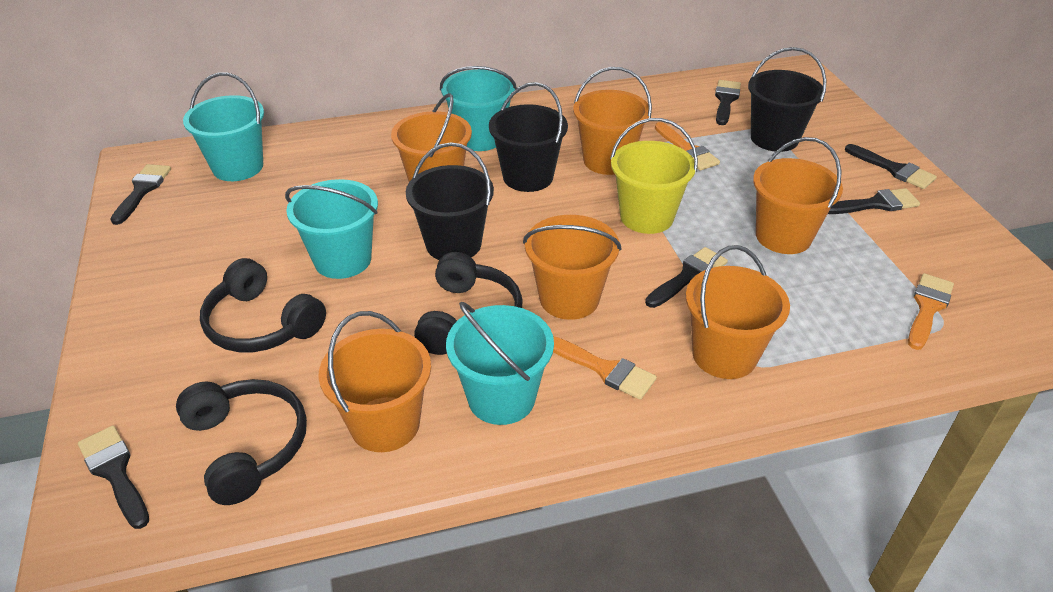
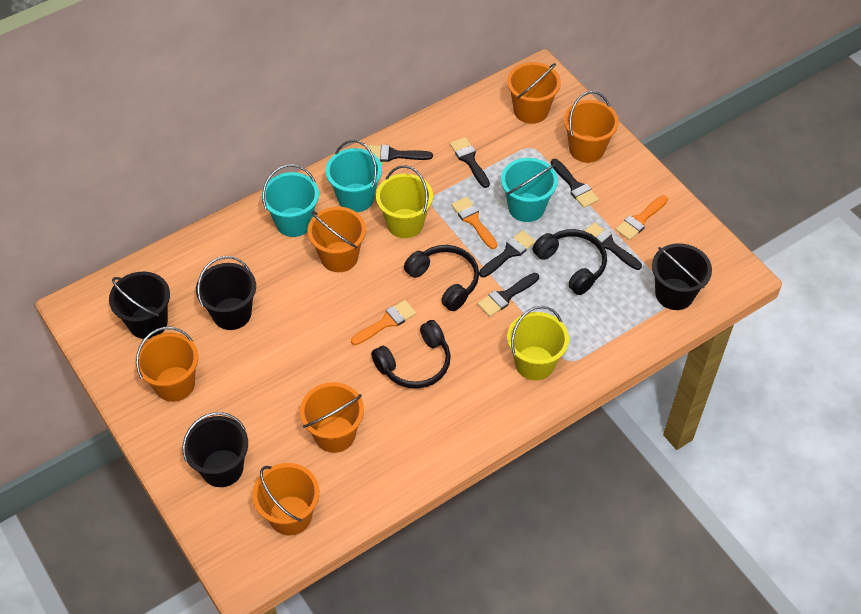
black bucket: [406,142,494,260] [489,82,568,192] [748,47,826,152] = 3 -> [109,271,170,339] [182,412,248,487] [196,256,256,330] [652,243,712,310] = 4
turquoise bucket: [183,72,264,181] [285,179,378,279] [440,66,517,151] [446,302,554,425] = 4 -> [262,164,319,237] [326,140,382,212] [501,158,558,222] = 3
yellow bucket: [610,118,698,234] = 1 -> [376,165,433,238] [507,306,569,380] = 2

